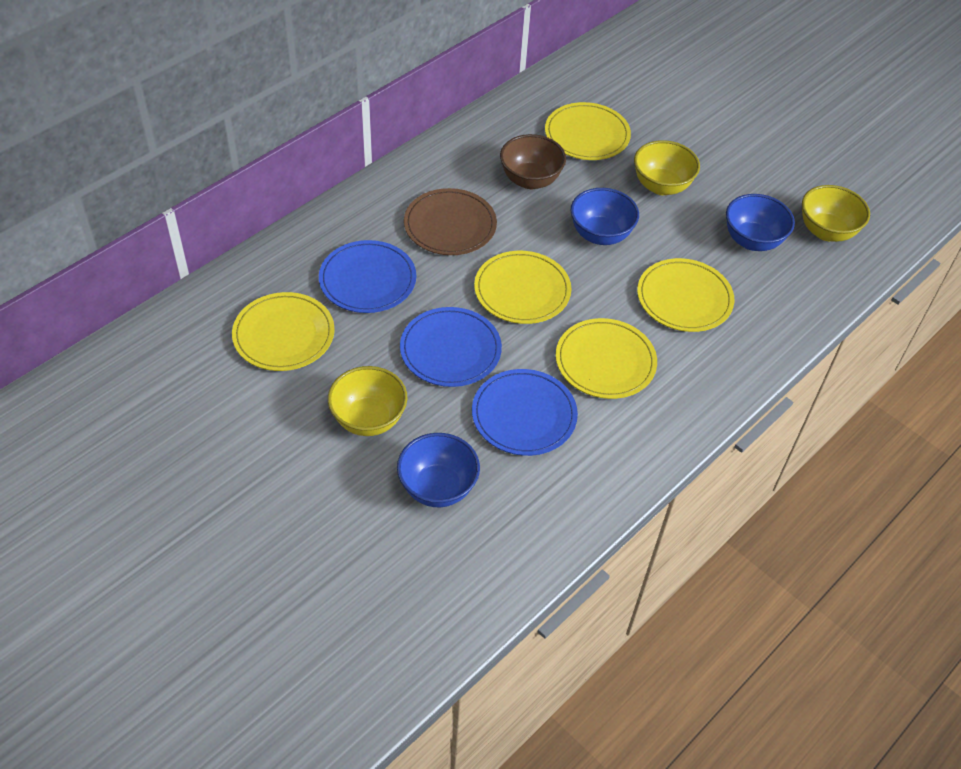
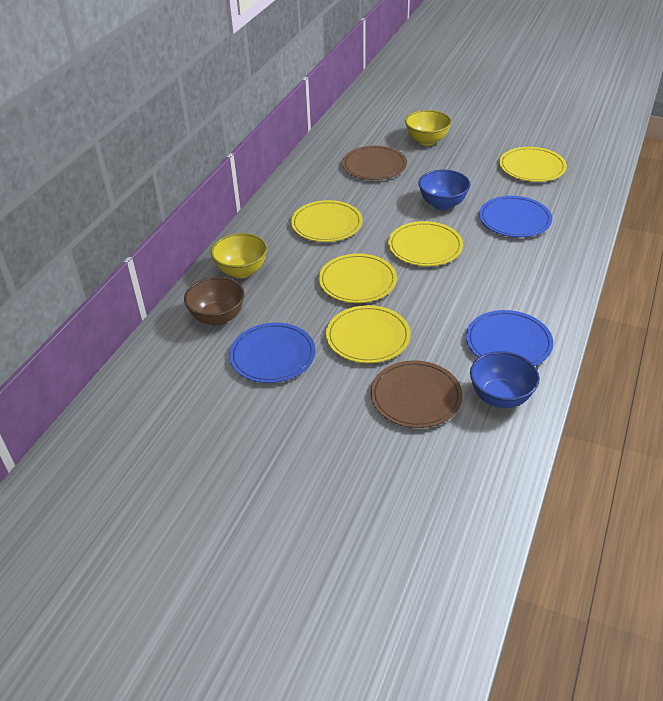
blue bowl: [397,433,480,507] [571,188,639,245] [726,194,795,251] = 3 -> [418,169,470,210] [470,351,540,408] = 2
brown plate: [404,188,497,255] = 1 -> [342,145,407,180] [371,360,463,428] = 2
yellow bowl: [328,366,407,436] [634,140,700,195] [802,185,870,242] = 3 -> [211,233,268,278] [405,110,451,146] = 2

